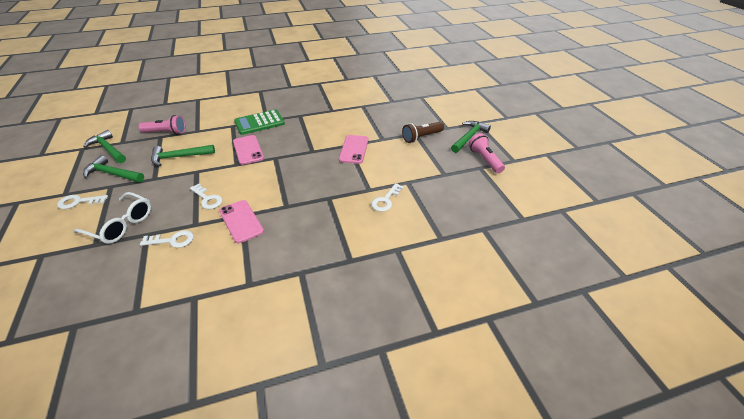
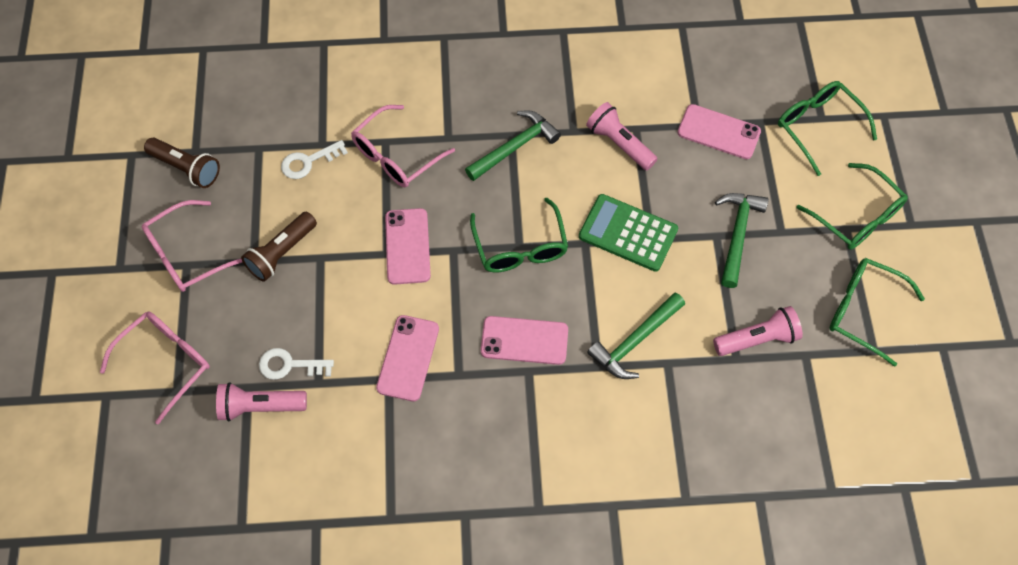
brown flashlight: [402,122,444,143] = 1 -> [144,138,220,188] [241,212,317,282] = 2
green glasses: none = 0 -> [470,198,568,272] [778,81,877,176] [796,163,908,250] [829,258,925,367] = 4
green hammer: [83,130,126,163] [83,155,144,182] [151,145,215,166] [451,121,491,153] = 4 -> [465,110,561,181] [587,293,685,379] [715,193,768,288] = 3
pink flashlight: [138,115,186,135] [468,133,505,173] = 2 -> [216,382,307,421] [586,102,658,170] [713,306,803,356] = 3
pink glasses: none = 0 -> [100,312,210,424] [142,200,242,292] [351,105,455,187] = 3
pink phone: [219,200,264,243] [233,135,264,165] [339,135,368,164] = 3 -> [376,315,439,402] [385,208,431,285] [481,316,568,365] [677,104,761,159] = 4
white glasses: [73,192,151,244] = 1 -> none = 0
white key: [57,195,108,209] [140,230,194,248] [190,184,223,209] [371,183,404,212] = 4 -> [259,348,334,379] [281,140,348,179] = 2

